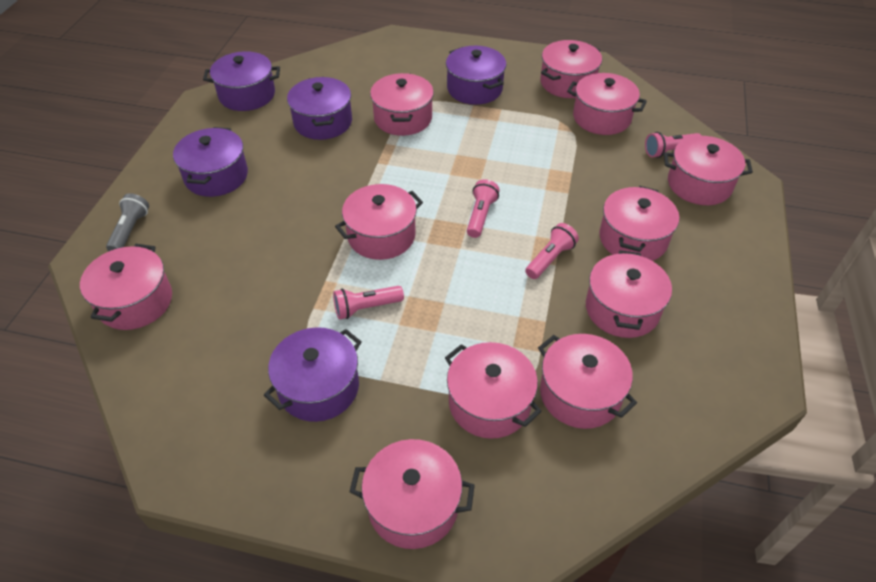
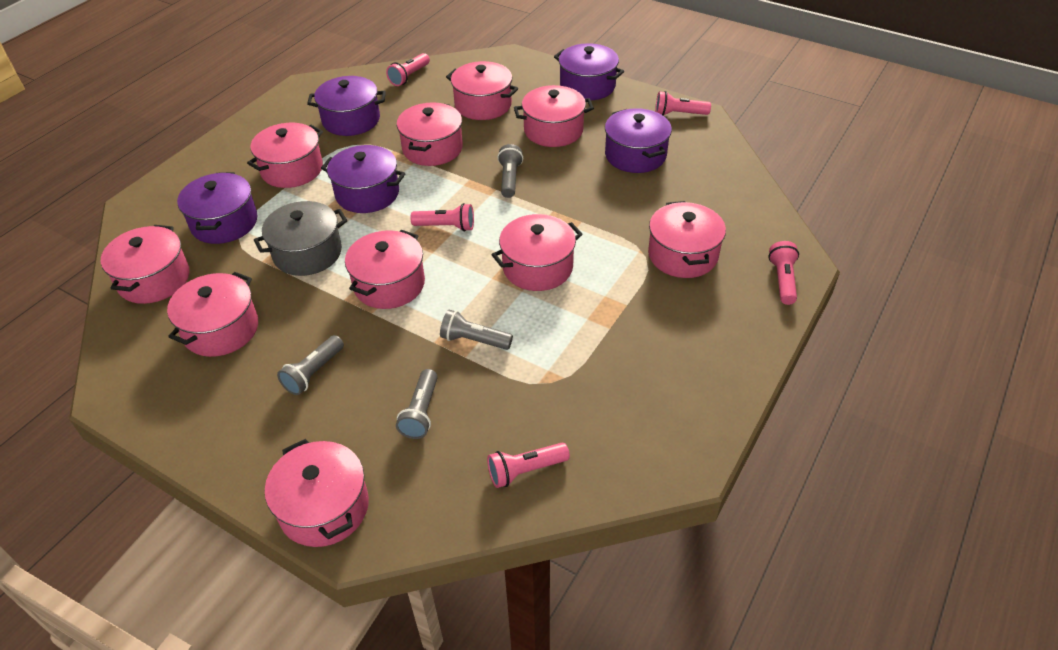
grey flashlight: [106,193,149,251] = 1 -> [277,335,344,395] [396,369,438,439] [440,310,513,350] [497,144,523,198] = 4
grey pot: none = 0 -> [254,201,347,276] = 1
pink flashlight: [333,286,404,320] [467,179,500,238] [525,223,579,279] [645,132,702,158] = 4 -> [386,53,430,86] [410,203,474,232] [487,443,570,488] [655,91,711,115] [768,241,799,305] = 5
pink pot: [80,244,172,330] [335,184,423,260] [349,439,475,549] [370,73,434,136] [445,342,542,439] [538,334,637,429] [540,40,602,98] [567,73,647,135] [586,250,672,338] [599,186,679,261] [664,136,753,205] = 11 -> [101,225,190,304] [167,272,258,357] [247,123,323,188] [265,439,369,547] [345,230,425,309] [397,102,463,166] [446,61,518,120] [492,214,582,291] [514,85,594,147] [648,201,726,278] = 10

